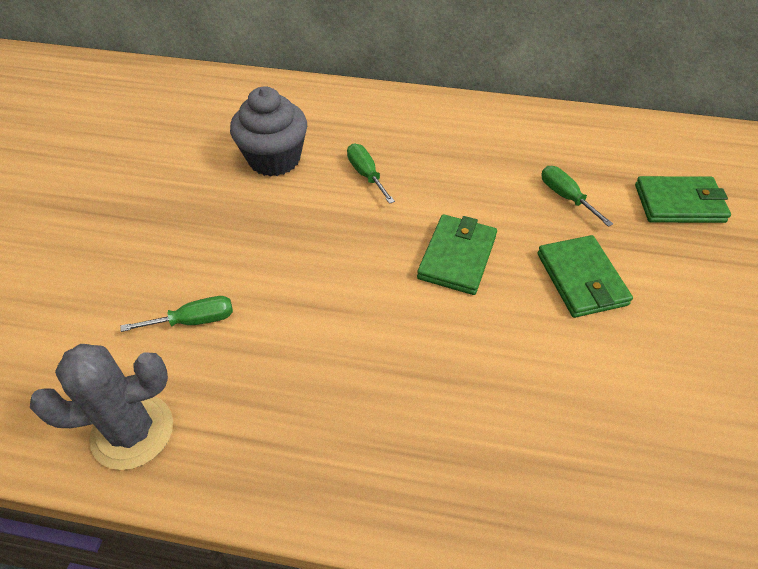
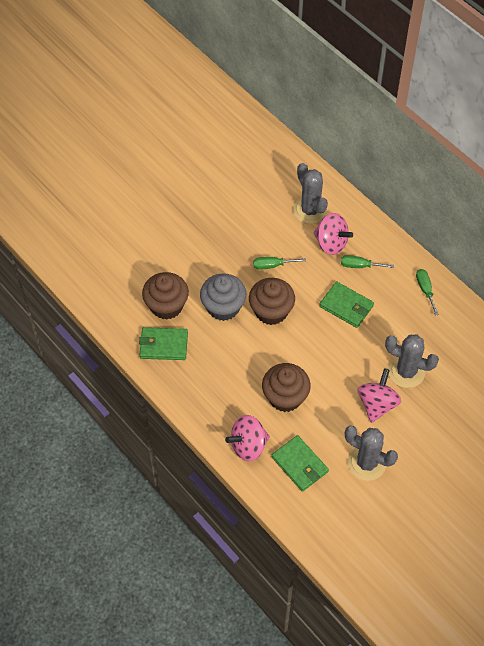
brown cupcake: none = 0 -> [142,272,189,320] [249,278,295,325] [262,363,311,412] = 3
grey cactus: [30,344,173,470] = 1 -> [293,163,328,224] [345,426,398,481] [385,334,439,388] = 3
pink spinning top: none = 0 -> [225,415,270,461] [314,213,353,255] [358,369,401,423] = 3

